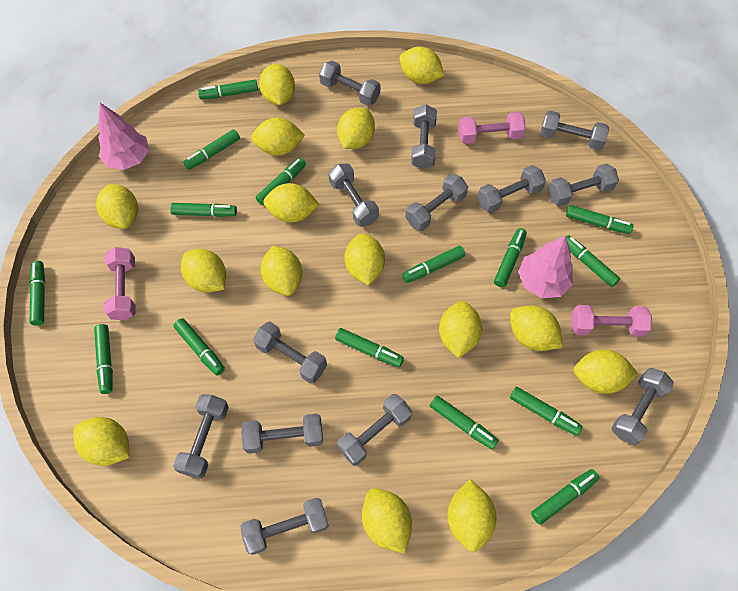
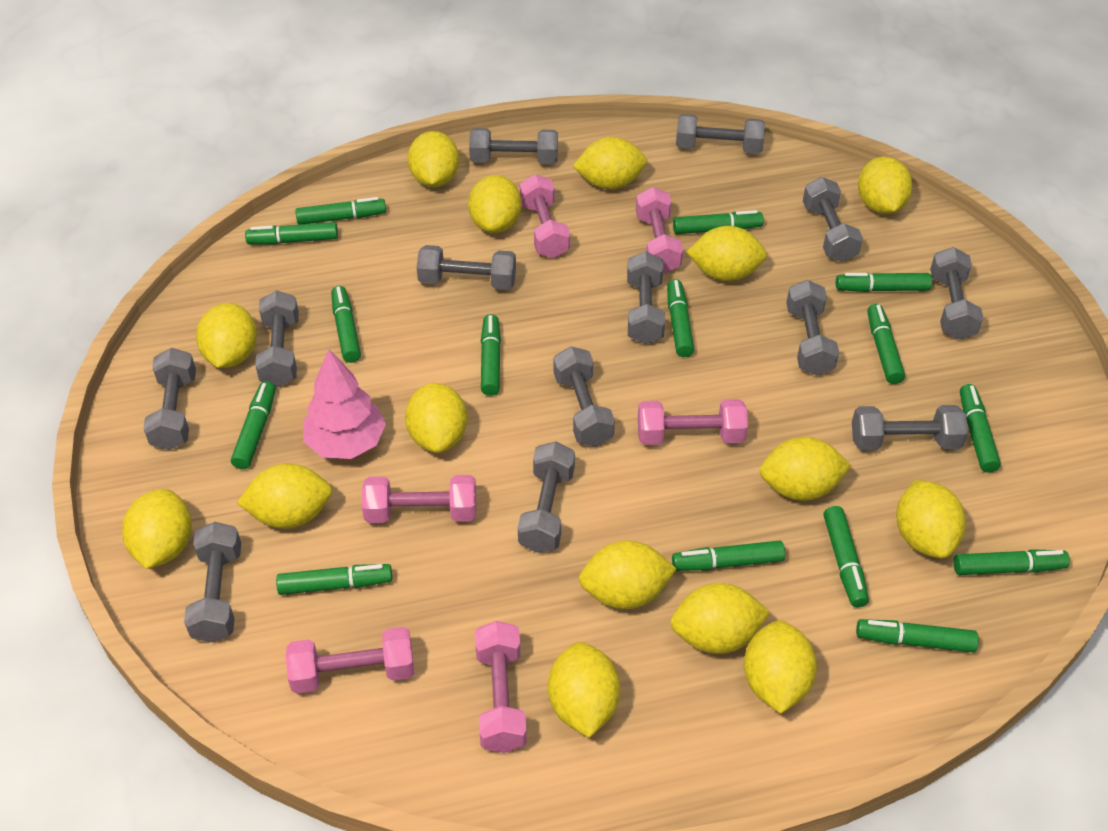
pink dumbbell: [104,247,136,320] [459,112,526,144] [571,305,652,337] = 3 -> [286,627,414,694] [362,475,476,523] [475,621,527,753] [520,174,570,258] [636,187,683,273] [638,399,748,445] = 6
pink tree: [98,103,149,170] [518,235,573,298] = 2 -> [303,349,386,459] = 1

